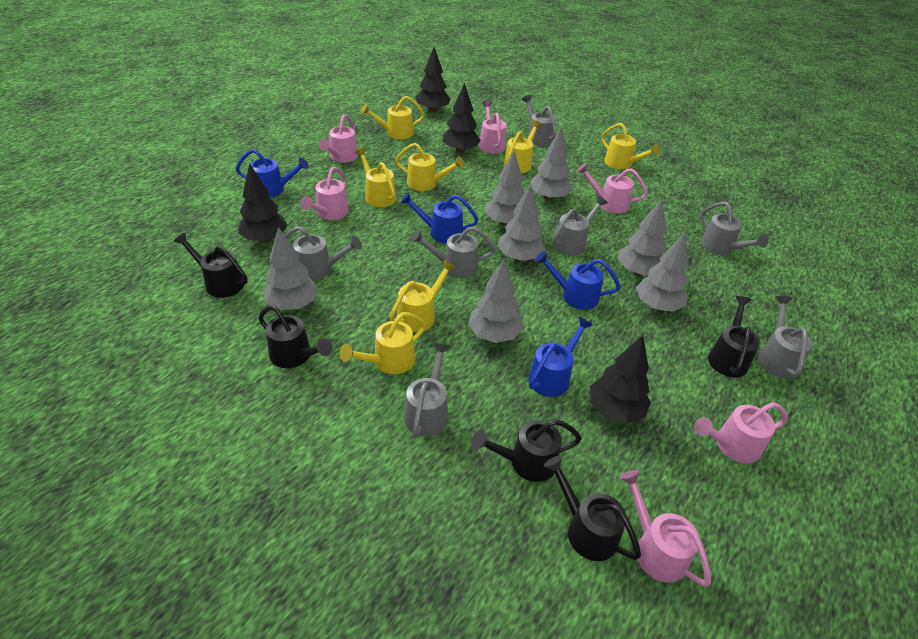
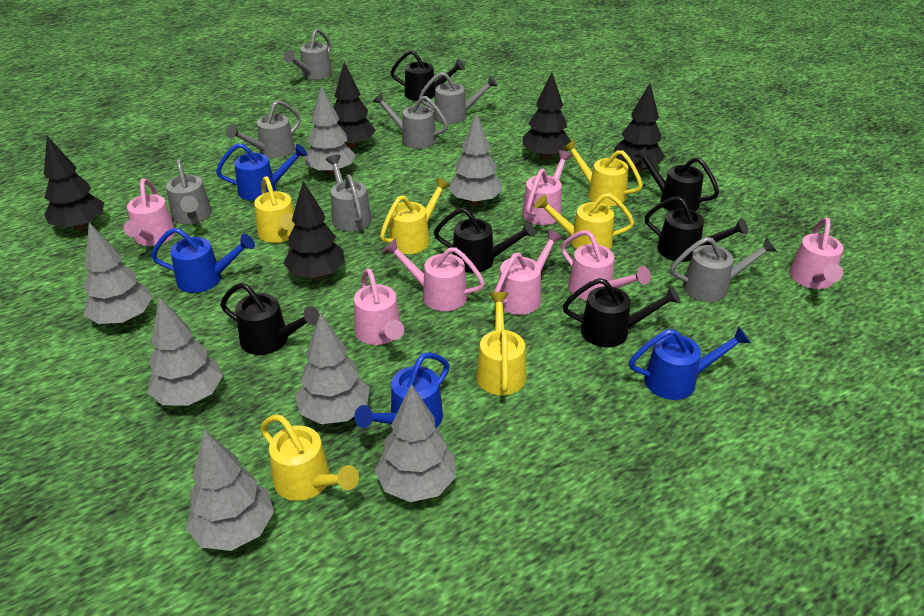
black tree: [238,163,288,243] [415,47,450,113] [442,83,481,153] [590,335,651,424] = 4 -> [44,136,104,230] [283,181,345,280] [333,62,376,149] [523,72,571,160] [614,83,665,172] = 5
black watering can: [173,232,247,298] [258,306,332,368] [471,419,582,482] [544,456,641,561] [708,296,760,377] = 5 -> [220,283,320,355] [390,50,465,101] [434,208,536,273] [563,278,680,347] [634,147,719,211] [645,196,748,262] = 6
pink watering can: [300,167,349,220] [319,114,358,163] [479,100,507,153] [577,163,648,214] [619,470,711,587] [694,402,788,464] = 6 -> [124,179,175,246] [354,269,404,345] [384,238,485,311] [494,229,563,315] [522,150,572,225] [561,230,651,300] [789,217,843,289] = 7
yellow watering can: [339,312,426,374] [355,148,396,207] [361,96,425,139] [389,260,456,332] [395,143,464,191] [504,120,542,173] [601,123,660,169] = 7 -> [254,176,295,243] [260,415,359,501] [380,177,451,254] [476,292,526,395] [535,193,634,249] [562,139,643,206] = 6

